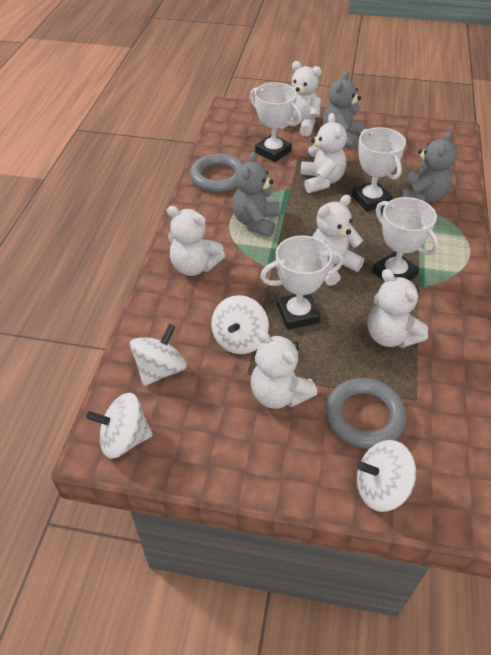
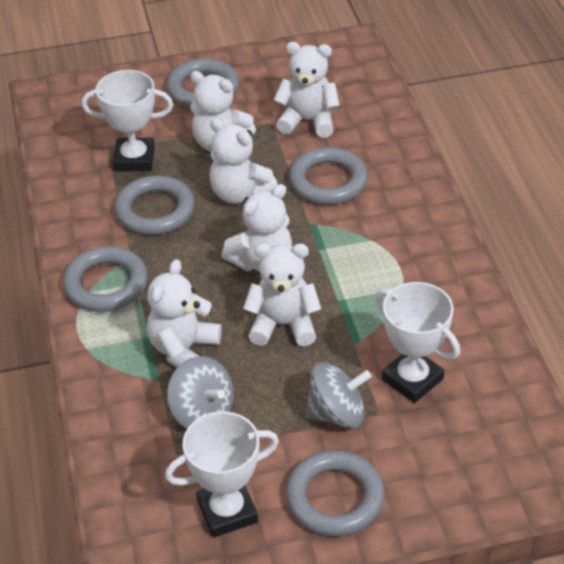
grey ring: [190,153,243,192] [325,378,407,449] = 2 -> [63,246,148,312] [114,176,195,235] [167,58,239,108] [286,450,385,536] [289,147,368,205] = 5
grey spinning top: none = 0 -> [167,356,234,429] [306,362,372,428] = 2
grey teddy bear: [232,152,280,237] [323,71,364,148] [401,131,456,202] = 3 -> none = 0
white spinning top: [86,393,153,459] [130,324,187,386] [211,295,269,354] [357,440,416,512] = 4 -> none = 0
white trophy: [250,82,301,162] [260,235,344,330] [352,127,406,212] [372,197,439,282] = 4 -> [81,70,173,171] [165,411,279,538] [375,282,460,403] = 3

